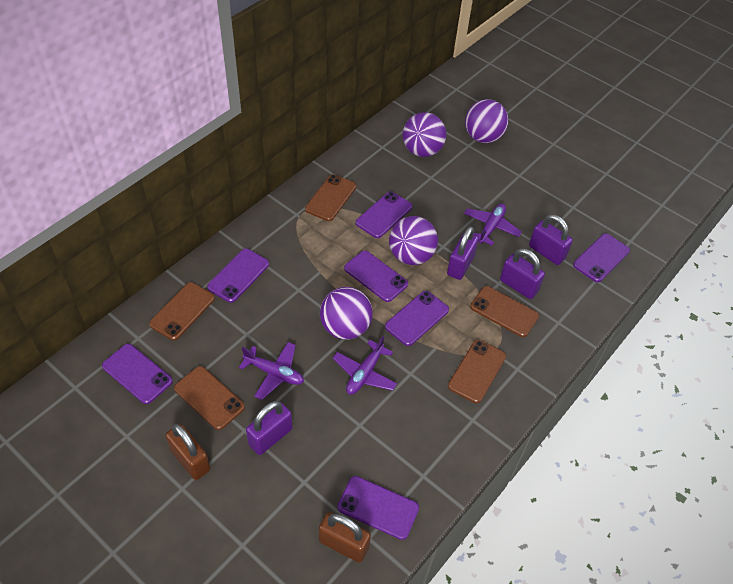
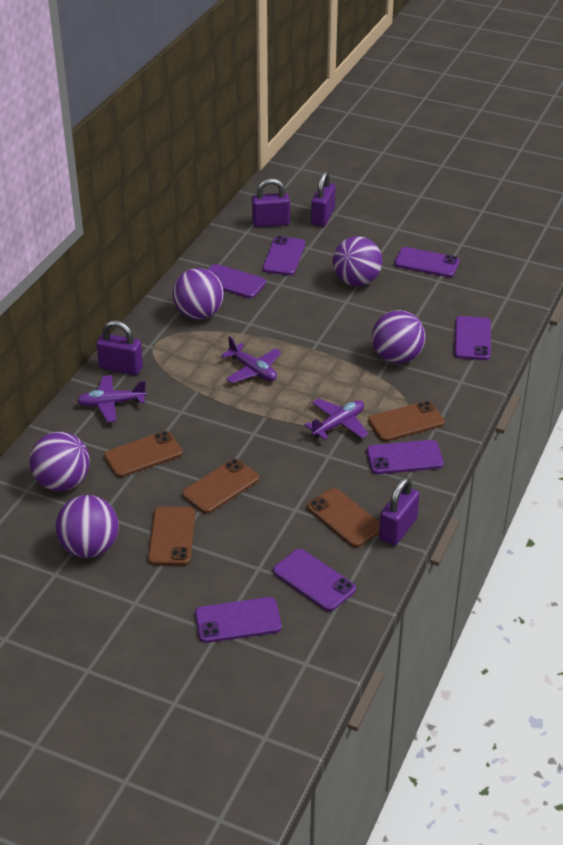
brown padlock: [165,424,210,480] [319,512,371,563] = 2 -> none = 0
purple ball: [320,287,373,340] [389,216,438,265] [402,112,446,157] [465,99,508,143] = 4 -> [29,432,90,491] [55,495,119,558] [173,268,224,320] [333,236,382,286] [372,310,426,364] = 5

